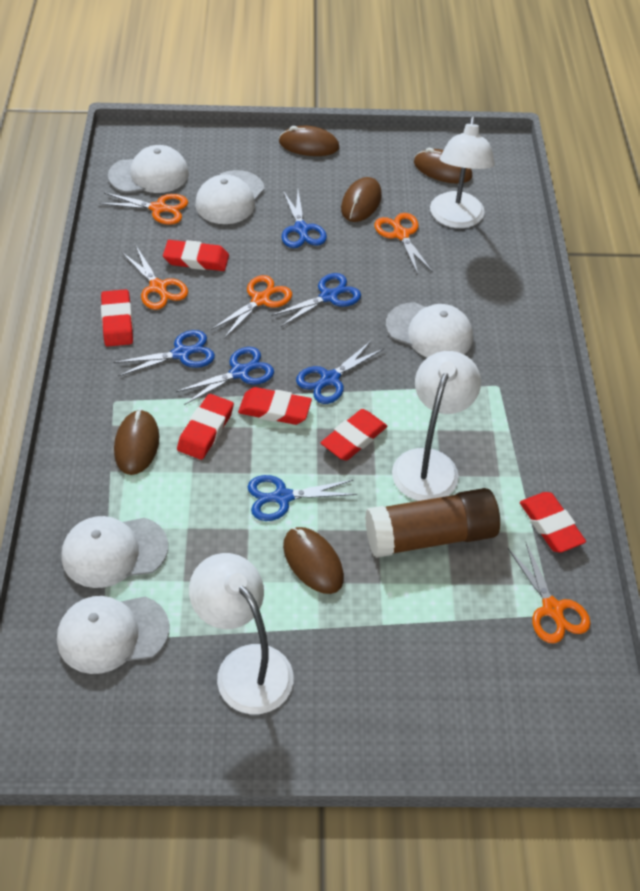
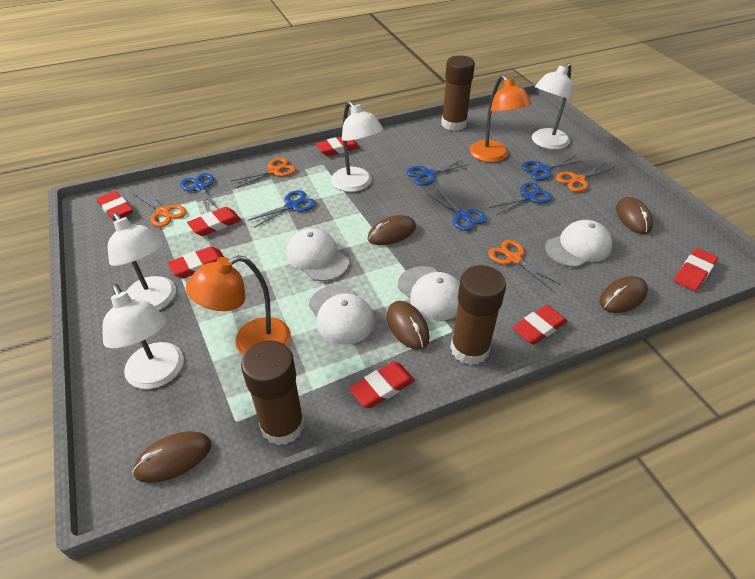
brown glue stick: [365,488,500,558] = 1 -> [241,340,304,445] [441,55,475,131] [450,265,506,365] = 3
orange lamp: none = 0 -> [186,255,291,355] [469,75,532,162] = 2
orange scissors: [99,192,188,225] [122,246,188,310] [211,275,292,339] [374,213,433,274] [508,543,591,643] = 5 -> [134,188,187,227] [232,158,296,188] [488,240,560,290] [556,163,614,192] = 4
red eraser: [101,289,133,347] [163,240,229,271] [177,394,234,460] [238,387,312,425] [321,409,387,461] [520,492,586,553] = 6 -> [97,191,133,220] [168,246,224,278] [187,207,241,236] [316,137,360,156] [349,362,415,408] [512,305,567,345] [674,248,718,291] = 7
white cap: [57,596,169,674] [61,516,168,588] [108,145,189,193] [195,170,265,224] [386,302,473,358] = 5 -> [286,228,349,281] [309,285,375,345] [398,266,460,320] [545,220,613,267] = 4
white lamp: [189,553,294,714] [392,351,481,501] [430,116,495,228] = 3 -> [102,284,184,389] [108,213,176,310] [331,101,383,192] [532,63,573,150] = 4

